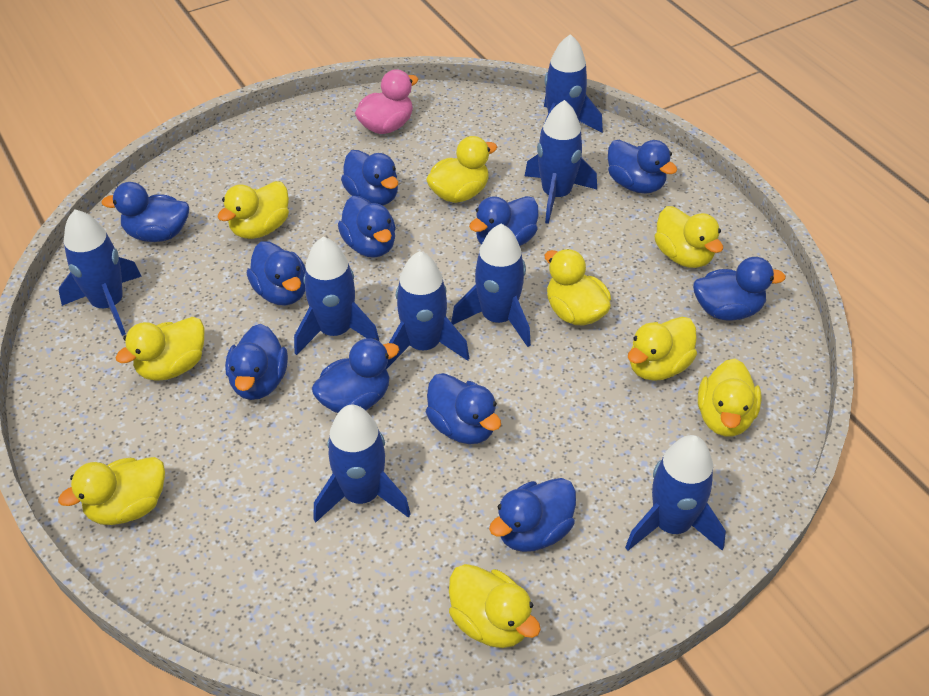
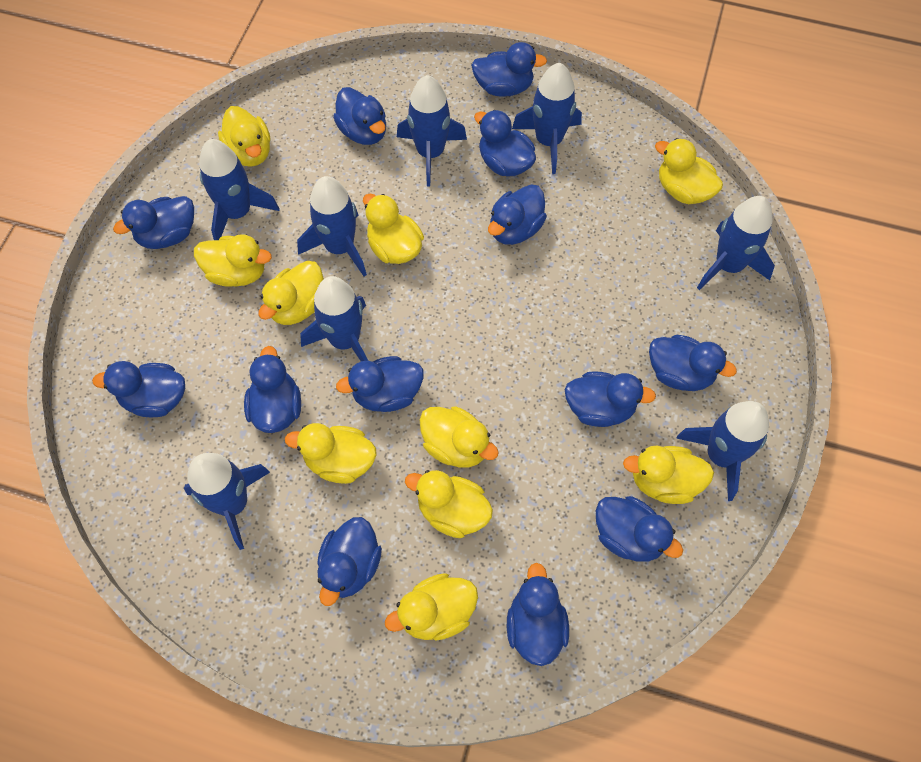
blue duck: [101,182,189,242] [225,324,288,400] [247,241,305,306] [312,338,399,413] [338,196,396,258] [341,150,398,205] [426,373,501,444] [469,196,538,246] [489,478,576,552] [608,140,677,193] [693,257,786,320] = 11 -> [92,361,185,417] [113,196,194,249] [244,346,301,433] [317,517,382,606] [333,87,386,145] [336,356,424,412] [471,42,547,97] [474,110,536,177] [488,184,547,245] [507,563,569,666] [564,371,656,427] [596,496,683,562] [649,335,737,391] = 13
pink duck: [355,69,418,134] = 1 -> none = 0
yellow duck: [58,457,165,525] [115,317,204,381] [218,181,289,239] [426,136,497,203] [449,564,541,648] [545,249,611,325] [628,317,697,381] [654,206,723,268] [698,359,761,436] = 9 -> [194,234,272,287] [218,106,270,167] [259,261,324,325] [285,423,377,484] [363,194,424,264] [385,573,478,641] [405,470,493,538] [420,406,499,468] [623,446,714,504] [655,138,723,204] = 10

